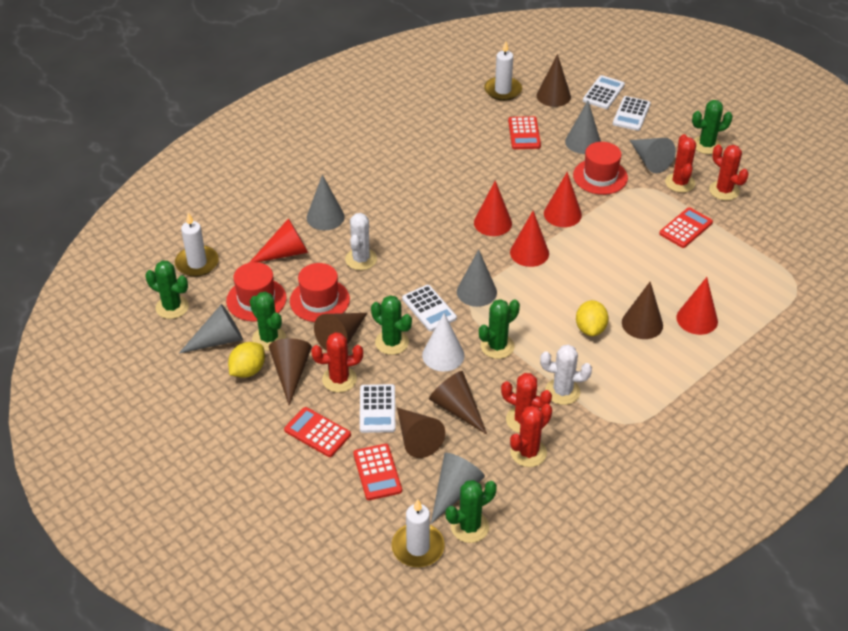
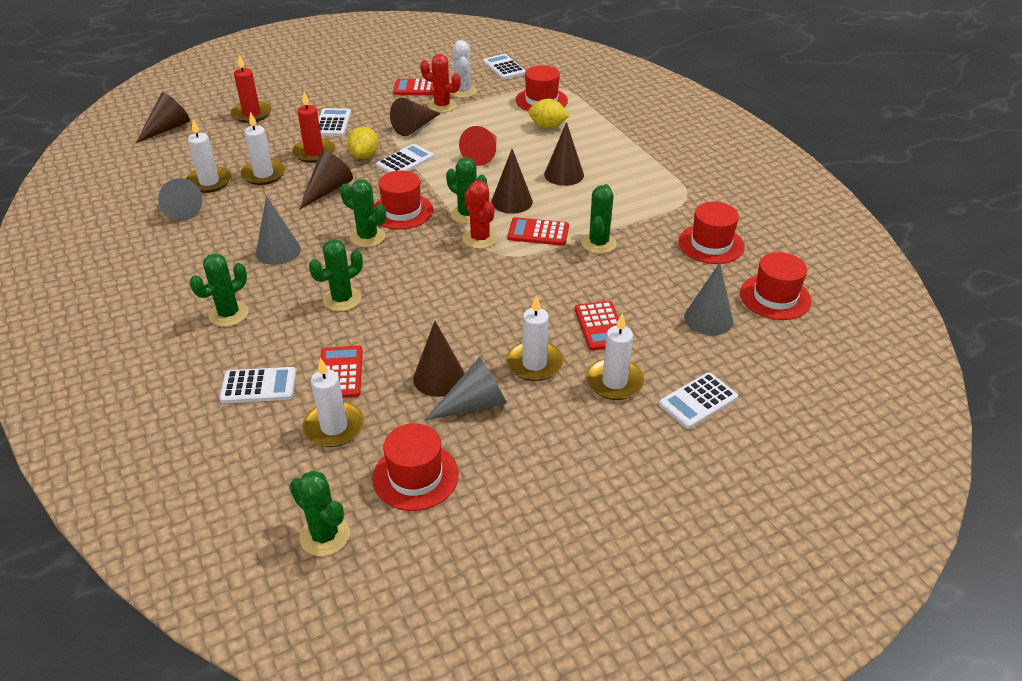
grey cone: [179,304,243,354] [307,175,345,230] [431,453,485,524] [457,249,497,307] [565,101,601,154] [629,138,676,173] = 6 -> [158,178,203,221] [256,196,301,265] [424,357,507,421] [684,263,733,335] = 4
red cactus: [311,332,363,392] [501,373,552,433] [510,404,552,467] [665,134,696,193] [709,145,749,201] = 5 -> [420,54,461,113] [462,180,498,249] = 2
red candle: none = 0 -> [231,55,271,123] [292,92,335,163] = 2
red cone: [249,218,308,263] [474,181,512,236] [510,211,549,267] [544,172,582,227] [676,277,718,335] = 5 -> [459,126,496,166] = 1
red hat: [226,262,287,321] [290,263,350,322] [573,142,628,195] = 3 -> [372,423,459,511] [374,171,433,229] [516,65,568,111] [678,202,745,264] [740,252,812,320] = 5
white cactus: [345,213,377,270] [540,344,592,405] = 2 -> [450,40,477,98] = 1
white calculator: [360,384,395,433] [402,285,457,331] [583,75,625,109] [613,96,651,131] = 4 -> [220,367,296,403] [319,108,351,136] [376,144,434,173] [483,54,526,80] [659,372,738,429] = 5
white candle: [175,213,219,277] [391,499,445,567] [484,41,522,101] = 3 -> [186,120,231,193] [241,112,285,185] [302,358,364,447] [506,295,563,381] [586,313,644,400] = 5
white cone: [422,313,465,371] = 1 -> none = 0

